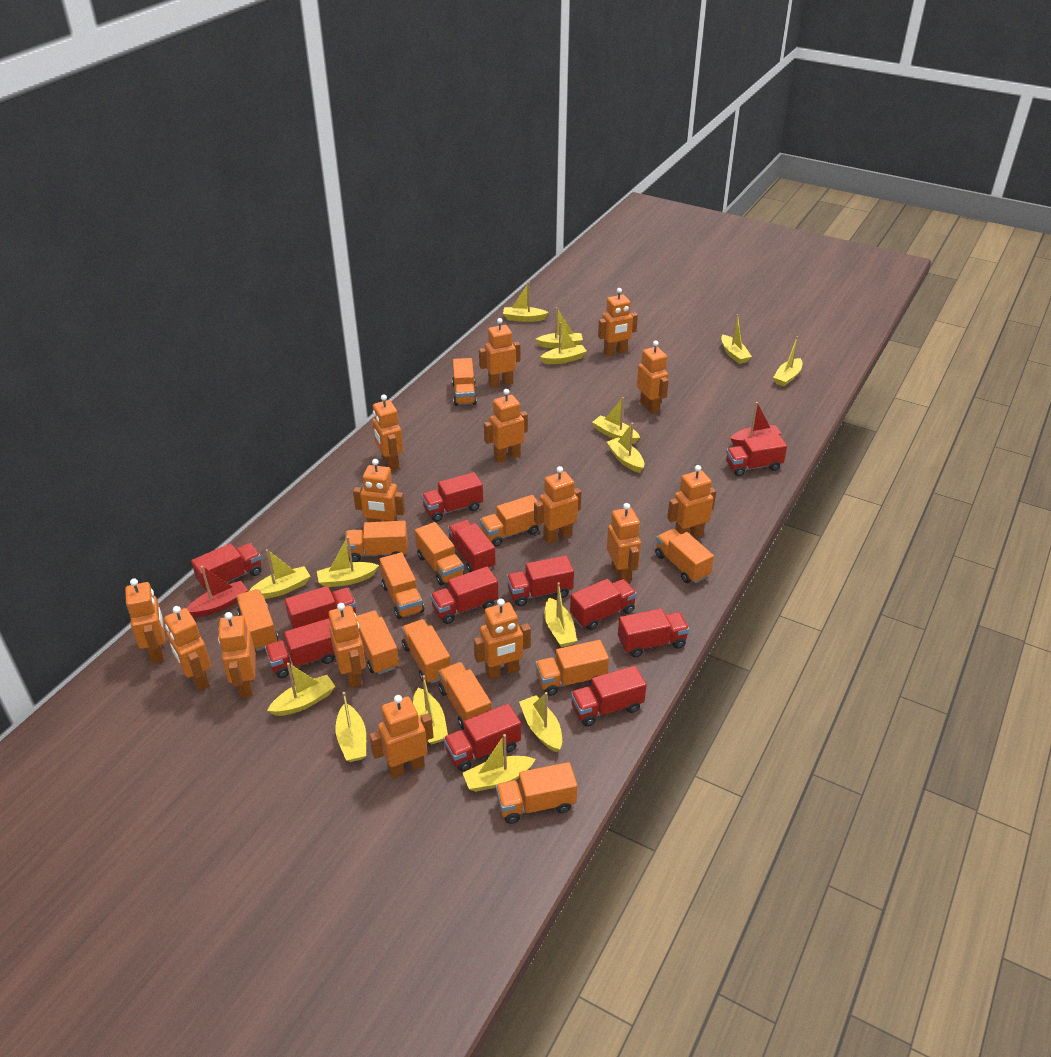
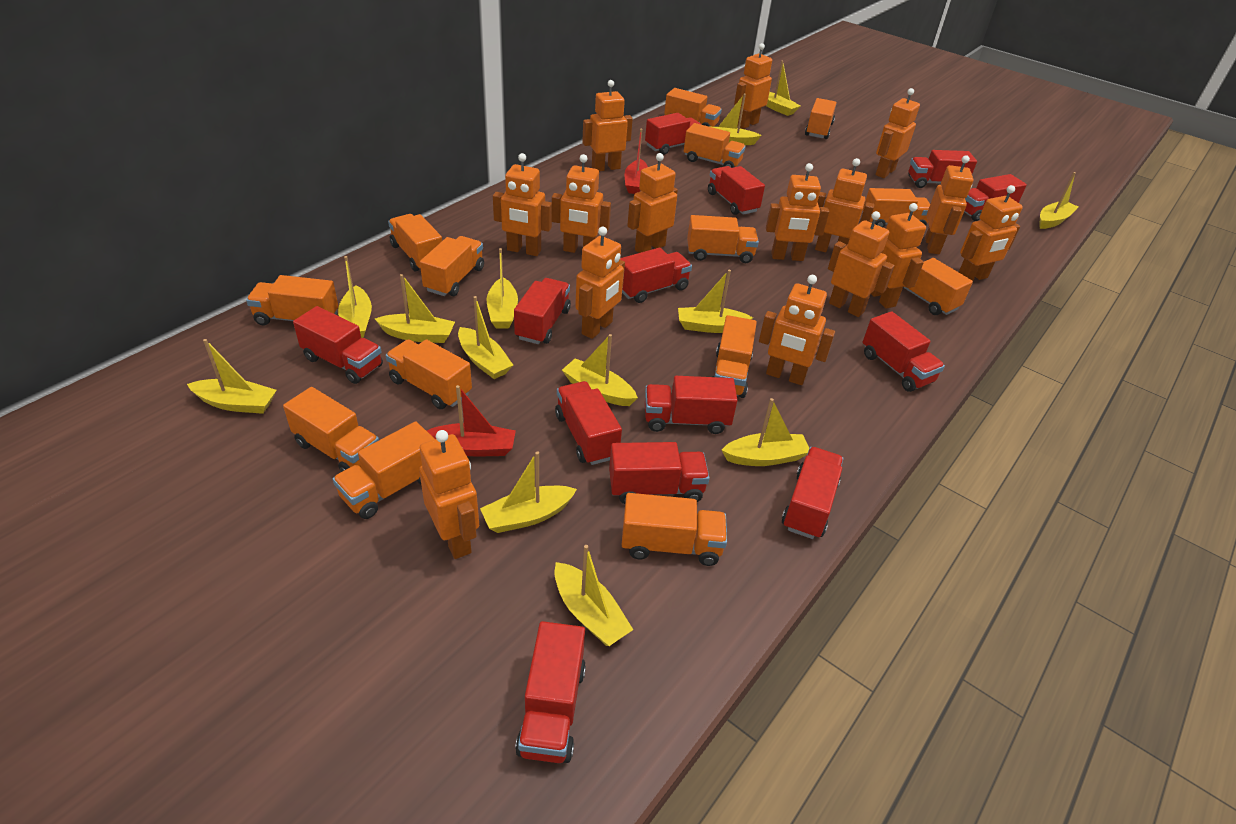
orange truck: [236,589,278,651] [345,521,408,562] [356,611,399,674] [379,552,424,619] [401,619,451,684] [415,522,465,585] [438,662,491,730] [452,358,477,406] [480,495,542,547] [496,762,577,824] [535,640,609,696] [655,529,714,583] = 12 -> [246,275,339,326] [283,387,379,472] [333,421,434,519] [386,339,472,409] [388,214,442,271] [420,236,484,296] [622,493,727,566] [664,88,722,127] [684,123,746,168] [687,215,759,263] [712,315,757,398] [805,98,836,139] [863,188,930,228] [903,258,973,315] = 14
red truck: [191,543,262,592] [265,619,335,678] [285,586,356,629] [422,472,483,522] [430,567,498,624] [443,704,521,771] [448,520,496,572] [507,556,574,606] [570,579,637,630] [571,666,647,726] [618,609,689,657] [726,434,787,476] = 12 -> [293,306,383,384] [514,278,571,344] [515,621,586,763] [555,381,622,465] [609,442,710,504] [620,248,692,303] [645,113,701,155] [645,376,738,434] [708,166,765,215] [782,447,843,539] [863,311,945,392] [908,150,977,188] [964,174,1027,221] = 13
yellow boat: [249,549,310,599] [267,663,336,716] [317,536,379,587] [335,692,366,762] [413,675,448,744] [463,734,535,792] [503,282,549,322] [519,692,562,753] [536,307,583,348] [540,322,587,364] [545,582,577,647] [592,397,640,444] [607,423,644,473] [721,314,752,364] [773,336,802,387] = 15 -> [187,339,277,414] [338,256,372,338] [375,274,455,343] [458,296,513,379] [480,451,577,533] [487,248,518,328] [554,545,633,646] [562,334,638,406] [678,270,753,333] [712,94,761,145] [722,398,809,466] [766,60,800,116] [1039,172,1078,229] = 13

